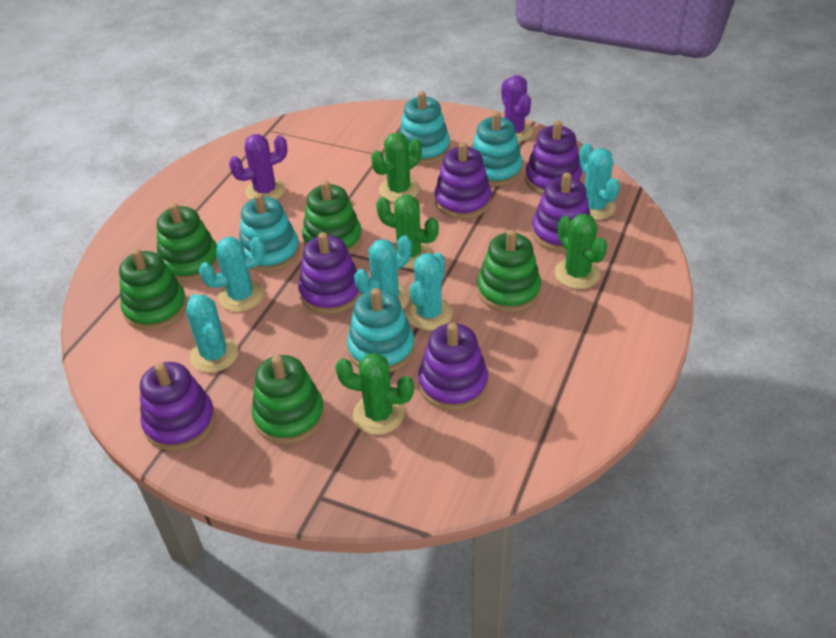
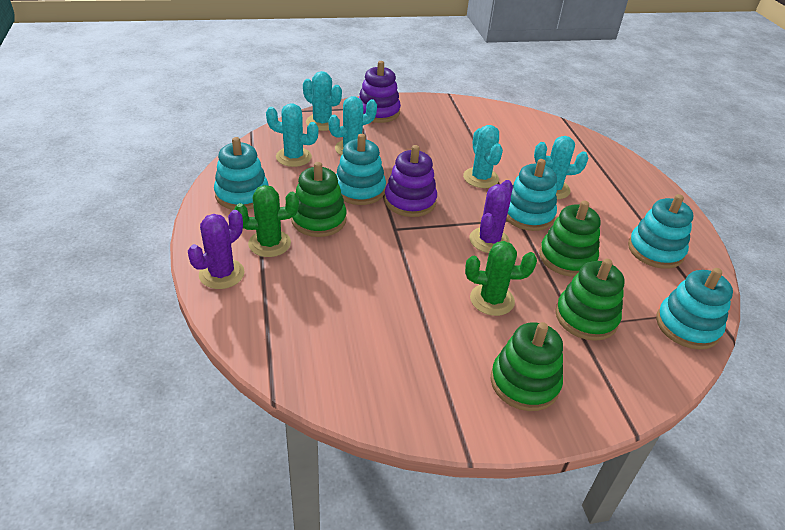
green cactus: [335,353,414,435] [371,132,422,202] [376,195,439,268] [555,214,607,289] = 4 -> [234,185,299,257] [465,241,537,316] = 2
green stacking toy: [119,249,187,331] [157,203,218,282] [252,355,325,444] [302,180,362,254] [477,230,541,313] = 5 -> [291,162,347,237] [491,322,563,411] [539,201,601,277] [555,258,625,341] = 4
purple stacking toy: [140,362,216,451] [298,232,361,314] [418,323,488,411] [434,142,492,219] [525,121,582,195] [532,172,591,252] = 6 -> [359,61,401,123] [384,145,437,217] = 2
turquoise stacking toy: [239,193,300,272] [347,288,415,372] [399,91,450,164] [471,112,523,187] = 4 -> [214,137,269,210] [336,134,386,205] [506,159,557,231] [628,194,693,269] [656,268,733,349] = 5

